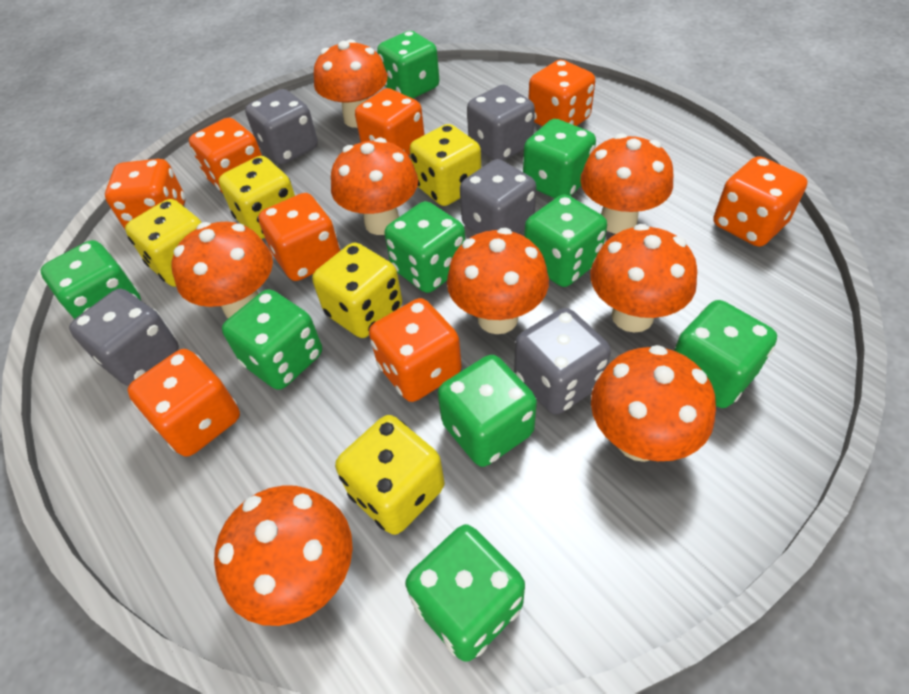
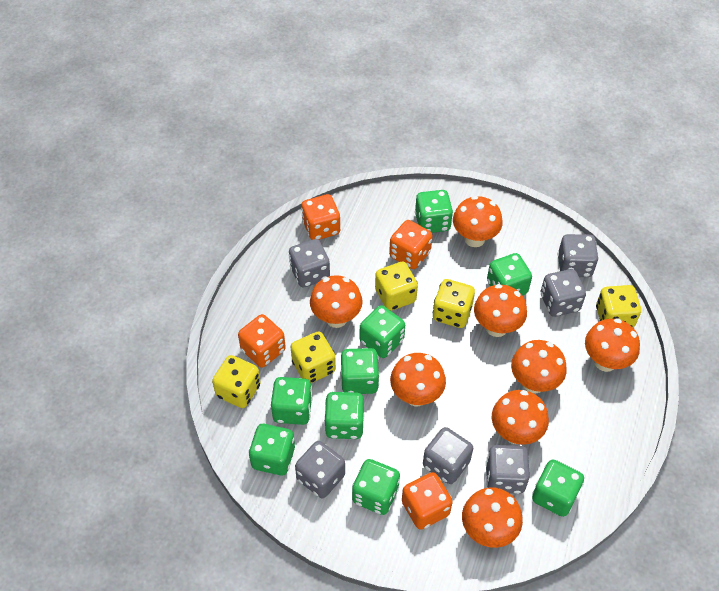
grey dice: [69,289,179,386] [245,89,318,164] [460,159,536,234] [467,85,535,161] [514,308,611,415] = 5 -> [289,239,330,287] [295,441,345,498] [423,427,473,484] [486,445,530,494] [541,269,586,317] [558,234,599,277] = 6
orange dice: [105,159,185,229] [127,349,240,457] [189,118,262,193] [258,193,340,281] [355,88,425,156] [369,298,462,402] [529,60,595,126] [713,156,808,247] = 8 -> [238,314,286,367] [301,194,340,240] [389,220,433,269] [402,472,453,530] = 4

